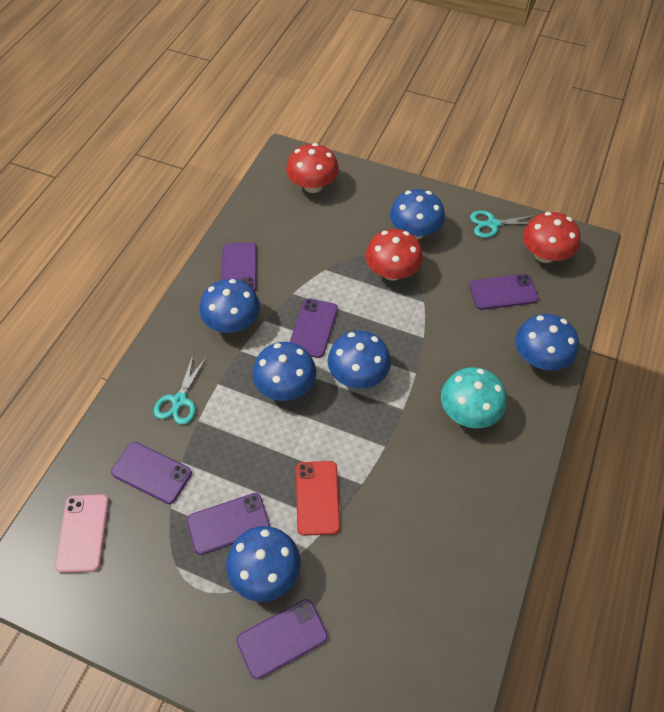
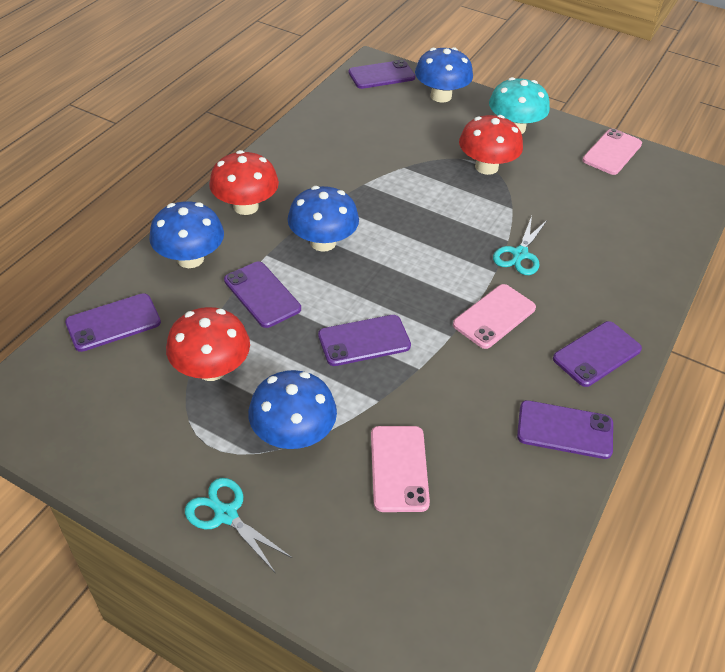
blue mushroom: [200,279,260,333] [226,526,301,602] [252,342,316,401] [328,331,391,389] [390,189,445,239] [515,314,579,370] = 6 -> [149,201,224,268] [248,370,337,449] [288,186,359,252] [415,47,473,103] = 4
pink phone: [55,494,109,573] = 1 -> [371,426,430,512] [453,284,536,349] [582,129,642,175] = 3
red phone: [296,461,340,536] = 1 -> none = 0

